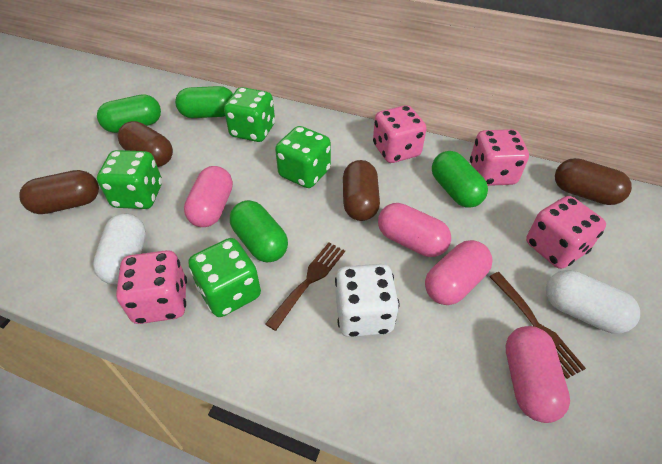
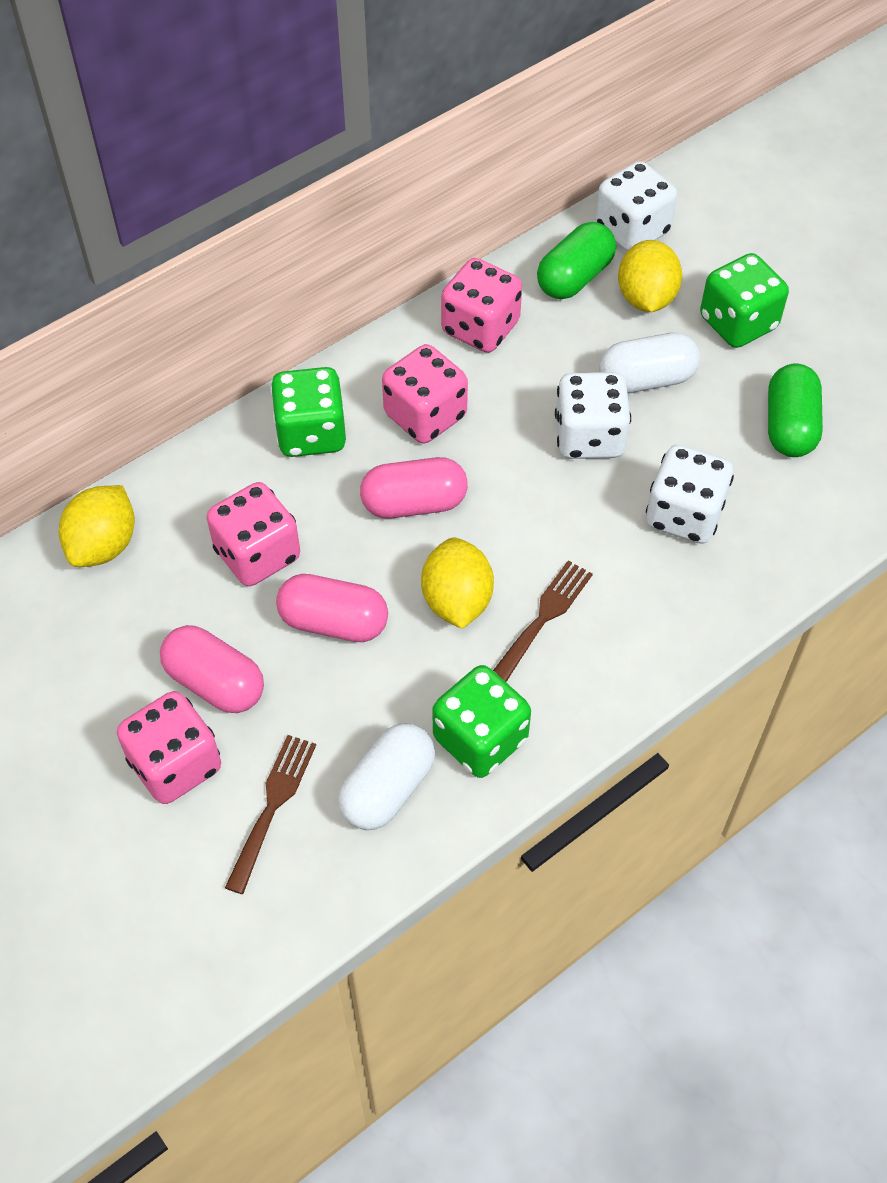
brown capsule: [19,170,99,214] [118,121,173,167] [343,160,380,221] [555,158,632,205] = 4 -> none = 0
green capsule: [97,94,161,133] [175,86,233,118] [230,200,288,262] [432,151,488,208] = 4 -> [537,222,616,299] [768,364,823,457] = 2
green dice: [97,150,162,209] [188,238,261,317] [224,87,275,142] [275,126,331,188] = 4 -> [270,367,346,457] [432,665,531,778] [700,253,789,348] = 3
pink capsule: [184,166,233,227] [378,203,451,257] [425,240,493,305] [506,326,570,423] = 4 -> [160,625,264,713] [276,574,388,642] [360,457,468,519] = 3
white dice: [335,264,399,337] = 1 -> [555,372,631,459] [595,161,678,251] [646,445,734,544] = 3
yellow lemon: none = 0 -> [59,485,135,567] [421,538,494,629] [618,240,682,312] = 3

